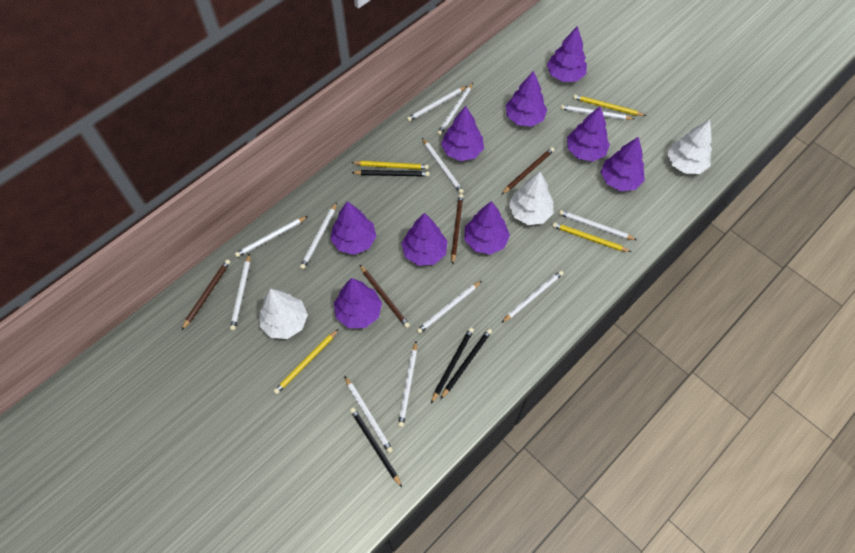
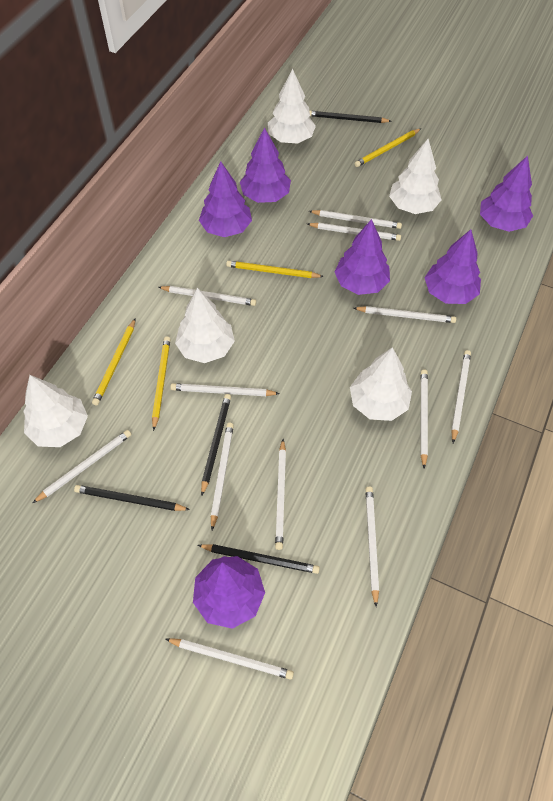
brown pencil: [182,259,231,330] [360,265,410,328] [451,194,463,265] [502,147,554,194] = 4 -> none = 0
purple tree: [330,201,377,255] [334,278,382,328] [401,213,447,266] [441,106,484,161] [464,201,510,255] [506,71,547,127] [547,26,587,82] [567,106,610,161] [601,137,645,191] = 9 -> [193,556,265,629] [199,162,252,237] [240,127,291,203] [334,219,390,295] [425,229,481,304] [480,156,533,232] = 6
white tree: [259,289,308,339] [509,172,554,225] [667,120,712,174] = 3 -> [23,375,88,447] [175,288,235,363] [268,69,316,143] [350,347,412,421] [389,139,442,214] = 5

